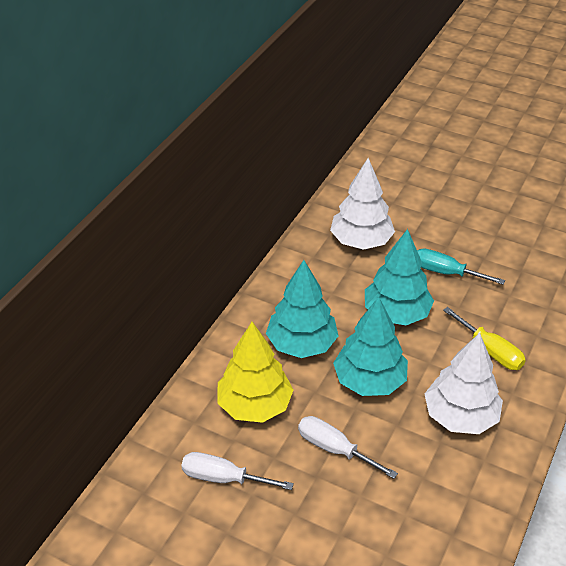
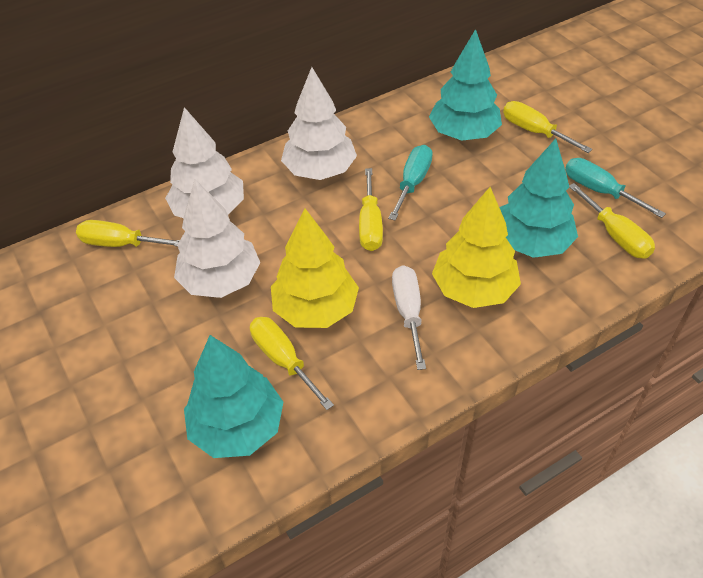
turquoise screwdriver: [417,248,505,285] = 1 -> [388,145,433,220] [565,158,666,218] = 2
white screwdriver: [181,452,294,490] [298,416,398,479] = 2 -> [392,265,426,370] = 1
white tree: [330,158,395,250] [425,333,503,434] = 2 -> [165,107,244,218] [174,179,260,298] [281,67,357,180] = 3
yellow screwdriver: [443,307,526,370] = 1 -> [76,220,180,247] [250,317,334,410] [359,168,383,251] [503,101,592,153] [569,183,655,259] = 5
yellow tree: [218,322,293,423] = 1 -> [271,209,359,328] [432,187,521,308] = 2

